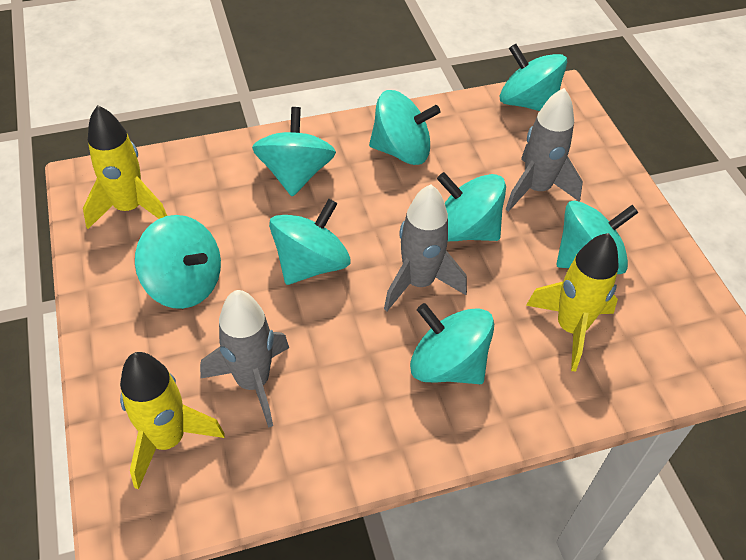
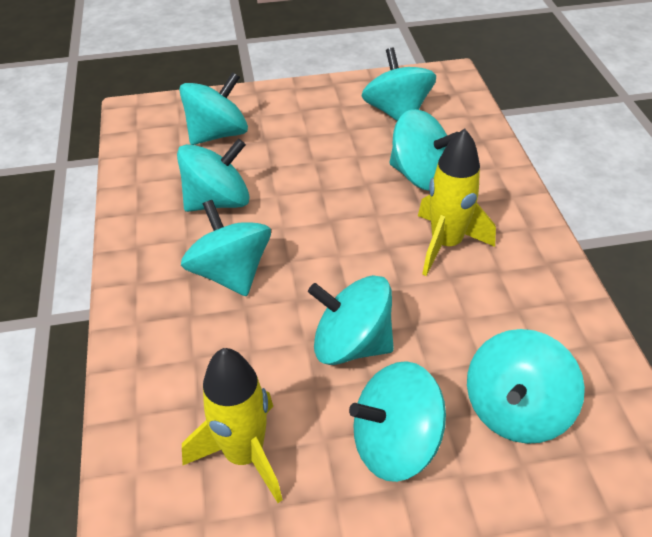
grey rocket: [200,290,289,428] [384,184,467,311] [505,88,583,212] = 3 -> none = 0
yellow rocket: [83,105,167,229] [120,352,225,490] [526,233,618,372] = 3 -> [182,348,283,503] [418,128,496,276] = 2

